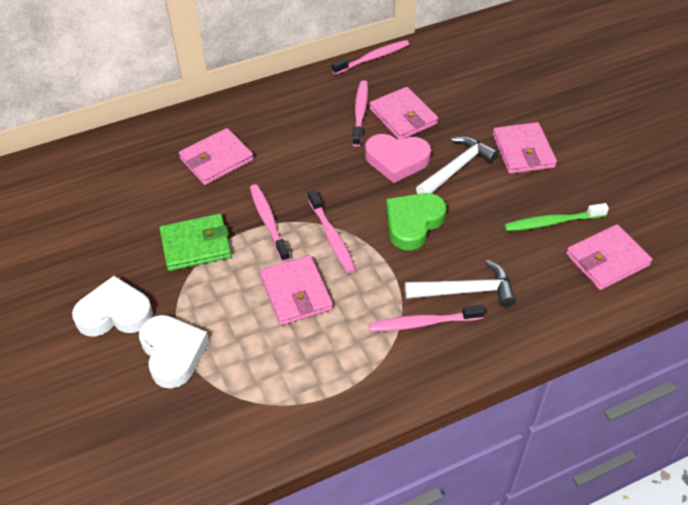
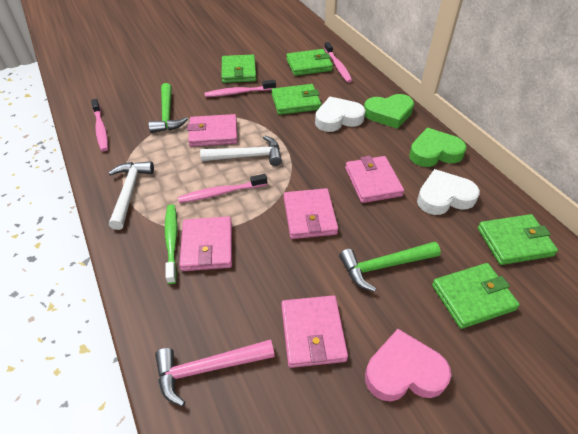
green hammer: none = 0 -> [149,83,188,133] [339,242,441,292] = 2
green heart: [386,193,446,250] = 1 -> [364,94,414,129] [409,128,467,167] = 2
green wallet: [159,214,232,271] = 1 -> [221,55,256,83] [271,84,321,115] [286,49,333,76] [432,263,520,329] [478,214,558,265] = 5
pink hammer: none = 0 -> [155,339,275,407] = 1
pink toothbrush: [250,184,290,262] [308,190,356,273] [332,40,409,75] [352,80,368,147] [369,305,485,332] = 5 -> [91,99,108,151] [178,174,267,203] [204,80,276,97] [324,42,352,83] = 4

